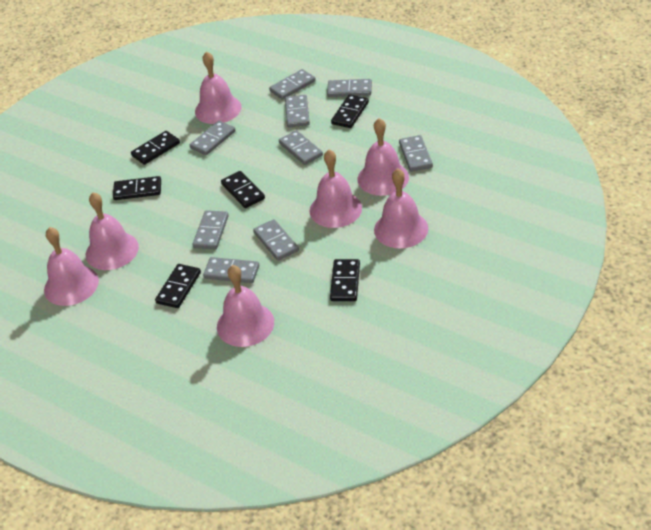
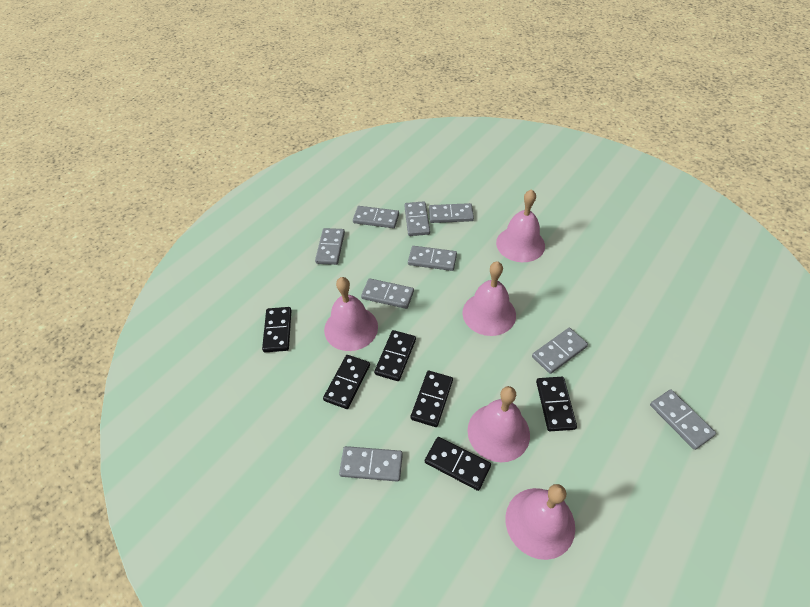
pink bell: [44,227,99,306] [86,192,139,270] [195,51,241,124] [217,265,274,347] [310,149,362,228] [358,118,409,196] [374,169,428,248] = 7 -> [324,277,378,351] [462,261,516,336] [467,386,530,462] [496,189,545,262] [505,484,575,560] = 5

